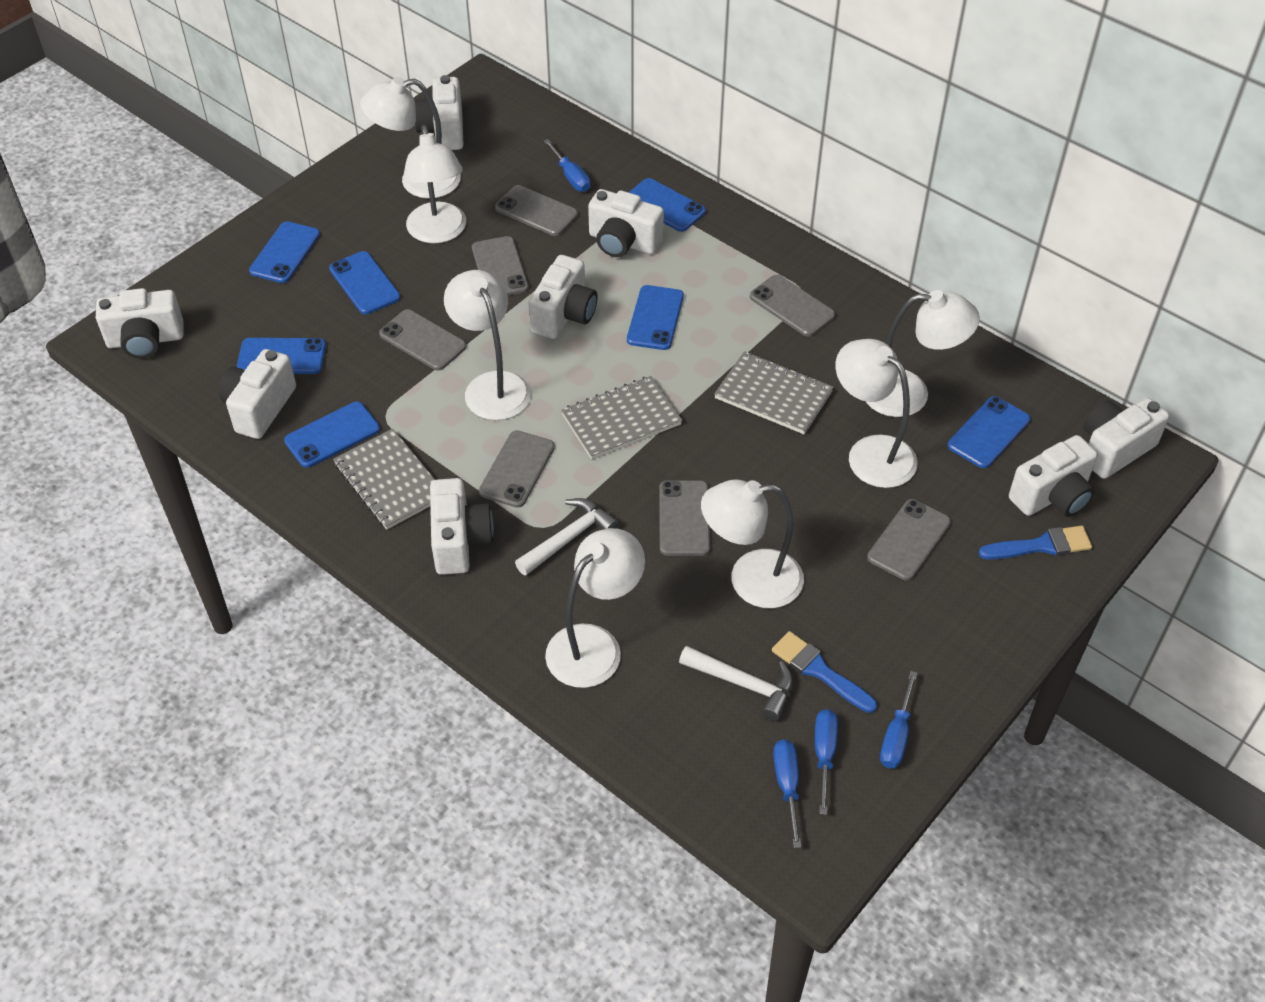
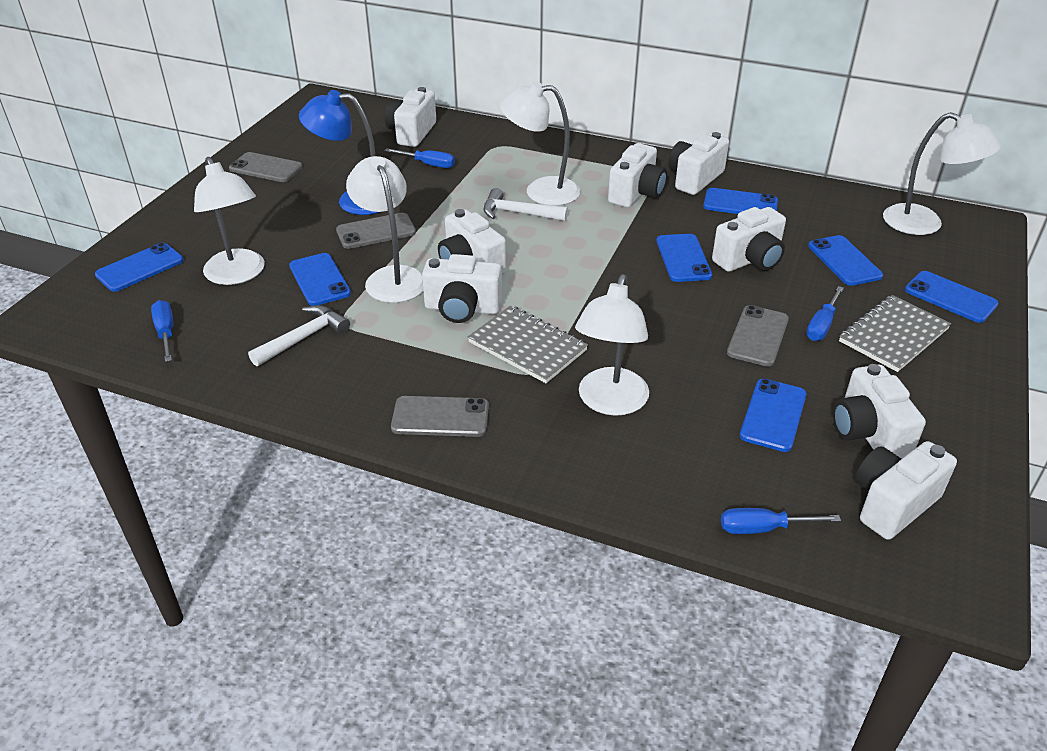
blue brush: [772,631,877,713] [979,526,1092,560] = 2 -> none = 0
blue lamp: none = 0 -> [299,90,379,215] = 1
grey notebook: [333,428,435,530] [561,376,682,459] [714,351,834,434] = 3 -> [468,306,588,383] [839,295,951,372] = 2
grey phone: [379,309,466,370] [472,236,529,296] [479,430,555,508] [495,185,578,236] [659,480,710,556] [750,275,835,337] [867,499,951,580] = 7 -> [229,152,303,182] [336,213,416,249] [391,396,489,437] [727,305,789,366] = 4
white lamp: [360,77,461,199] [403,125,466,244] [444,270,531,420] [545,528,645,688] [701,479,804,608] [835,339,918,488] [866,290,980,417] = 7 -> [194,157,265,285] [346,156,423,303] [500,81,580,206] [575,274,649,416] [883,112,1001,235] = 5

